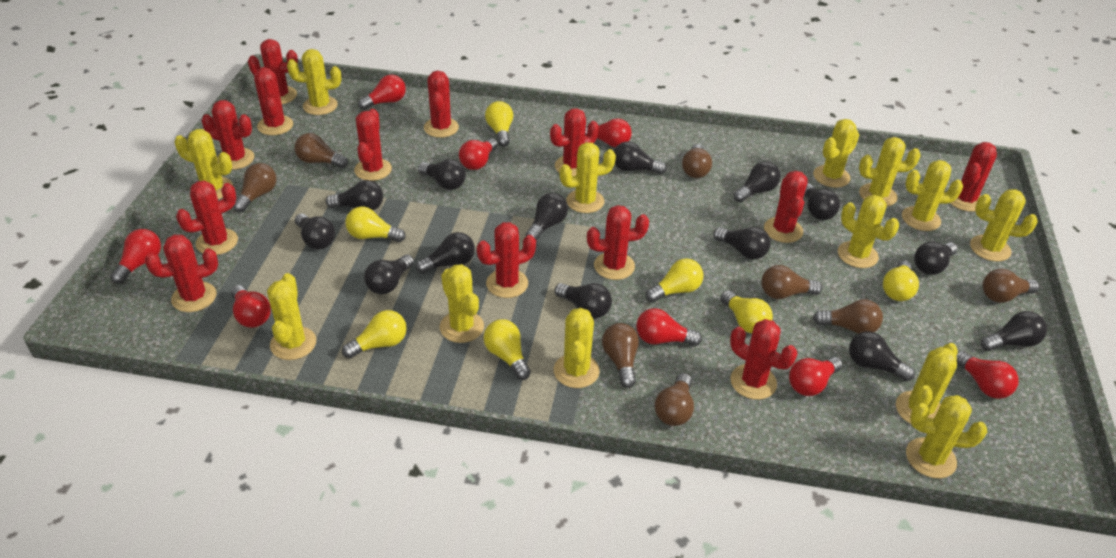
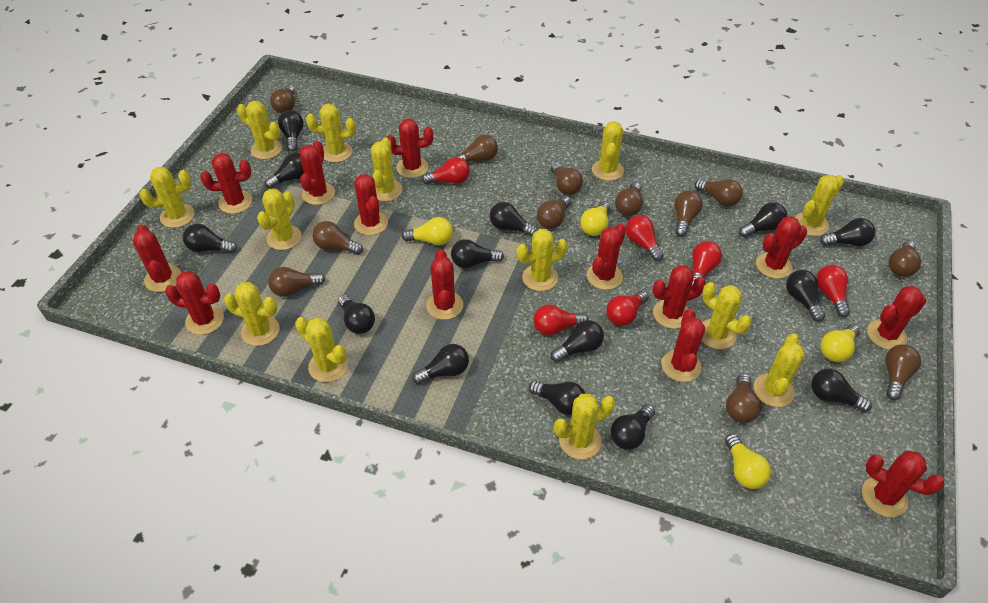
brown light bulb: [233,163,276,212] [294,133,348,168] [602,323,639,388] [655,373,694,426] [682,144,712,178] [761,265,822,299] [813,299,883,334] [982,269,1039,303] = 8 -> [268,267,325,297] [270,85,295,114] [312,221,363,255] [453,135,498,162] [537,196,571,229] [551,163,583,195] [615,182,643,216] [675,191,703,237] [694,179,743,206] [726,373,761,423] [885,344,921,400] [889,241,921,277] = 12
red light bulb: [110,229,161,284] [231,285,271,328] [358,75,406,110] [459,138,498,170] [585,118,632,147] [636,308,702,346] [789,357,843,396] [956,351,1019,399] = 8 -> [421,157,470,184] [533,305,589,336] [606,290,649,326] [625,215,663,261] [691,241,722,287] [816,265,850,317] = 6
yellow light bulb: [342,310,407,358] [346,207,406,242] [484,319,531,380] [485,101,513,147] [646,259,703,303] [720,291,773,333] [883,260,919,301] = 7 -> [401,217,453,245] [580,202,610,236] [725,434,771,489] [820,324,860,362] = 4

